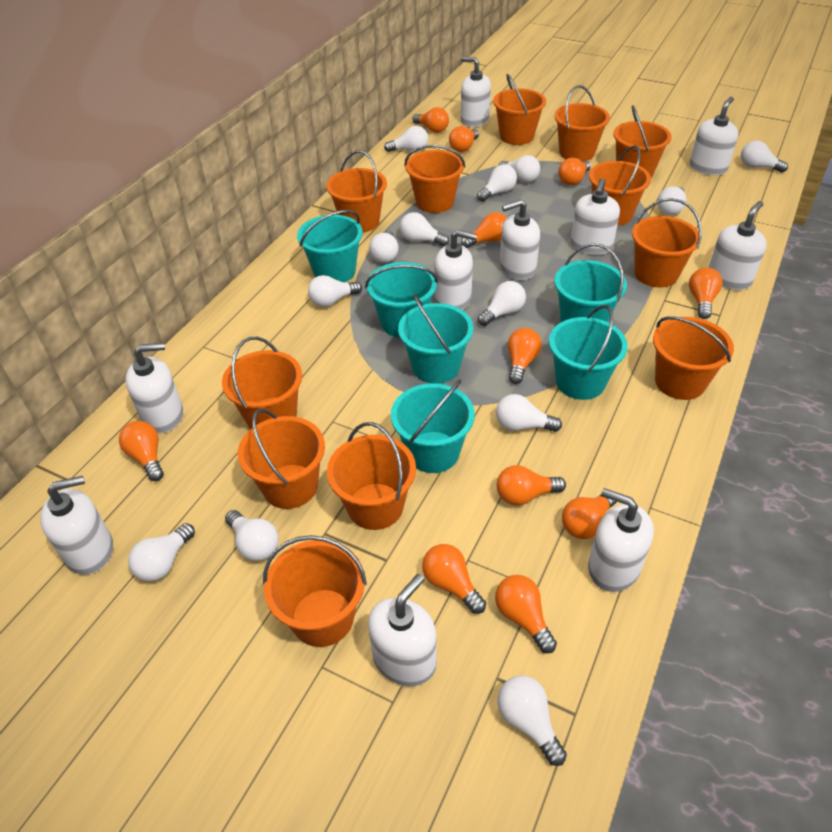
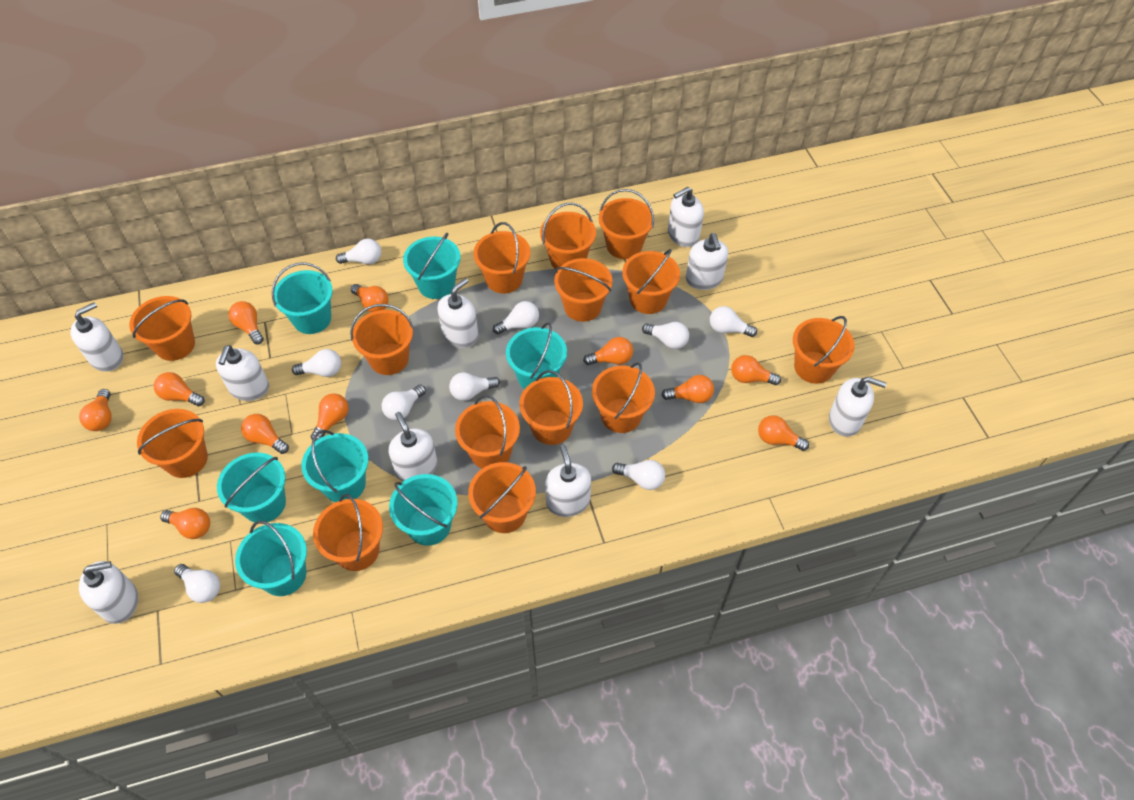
orange bucket: [222,337,302,429] [238,409,325,509] [263,535,367,647] [326,150,387,233] [327,422,416,530] [404,145,465,213] [493,74,546,145] [555,85,610,161] [589,145,651,226] [613,105,672,177] [632,198,702,288] [653,316,734,400] = 12 -> [129,296,195,361] [137,409,208,478] [313,494,383,571] [350,304,414,375] [455,395,520,468] [468,462,536,533] [473,222,531,294] [519,370,583,445] [540,203,596,269] [554,258,613,322] [592,362,655,433] [599,189,654,259] [622,249,680,314] [793,316,855,384] = 14
turquoise bucket: [297,210,363,282] [365,262,438,337] [391,380,475,473] [398,294,473,384] [549,305,628,400] [554,243,627,322] = 6 -> [217,453,286,523] [235,521,307,596] [272,263,333,334] [301,430,369,502] [389,474,458,546] [403,233,461,299] [506,322,567,389] = 7
white light bulb: [128,523,195,581] [225,510,278,561] [308,275,362,307] [369,230,399,263] [384,126,428,152] [400,212,449,246] [477,164,517,202] [478,281,526,326] [496,394,562,432] [498,155,540,183] [498,675,567,766] [657,186,686,215] [741,141,788,173] = 13 -> [174,564,220,603] [292,349,341,377] [336,238,381,265] [382,385,426,420] [449,372,500,401] [493,301,539,334] [612,460,665,490] [642,322,689,349] [710,306,757,337] = 9
white soap dispenser: [40,476,113,575] [125,343,183,433] [368,574,437,686] [434,230,478,310] [461,57,491,127] [500,199,540,280] [570,178,620,255] [588,488,654,592] [690,97,738,175] [708,201,767,290] = 10 -> [70,302,123,372] [79,561,138,624] [216,345,269,401] [389,412,438,481] [437,278,478,348] [545,445,591,517] [668,187,704,247] [686,233,728,290] [829,377,887,437] = 9

